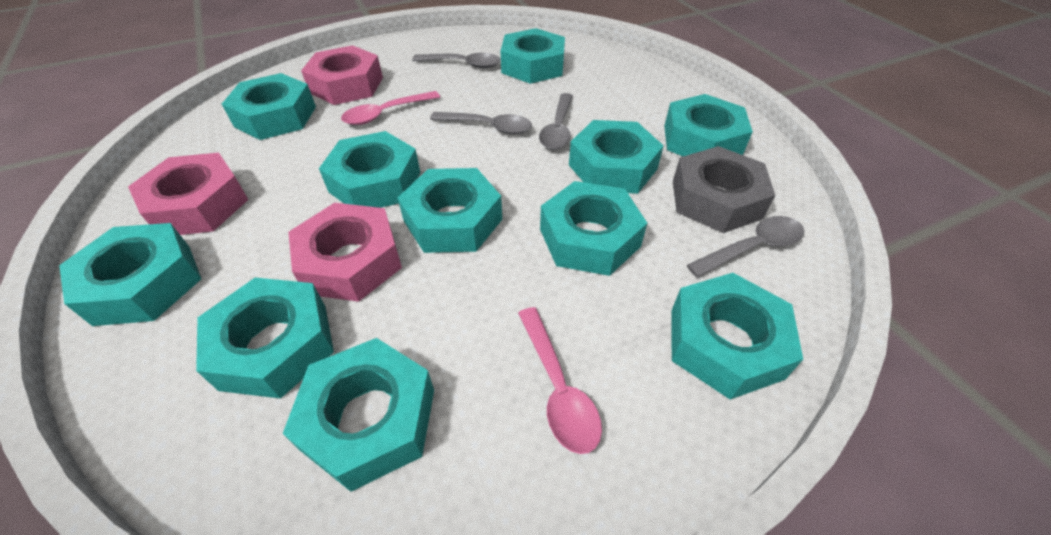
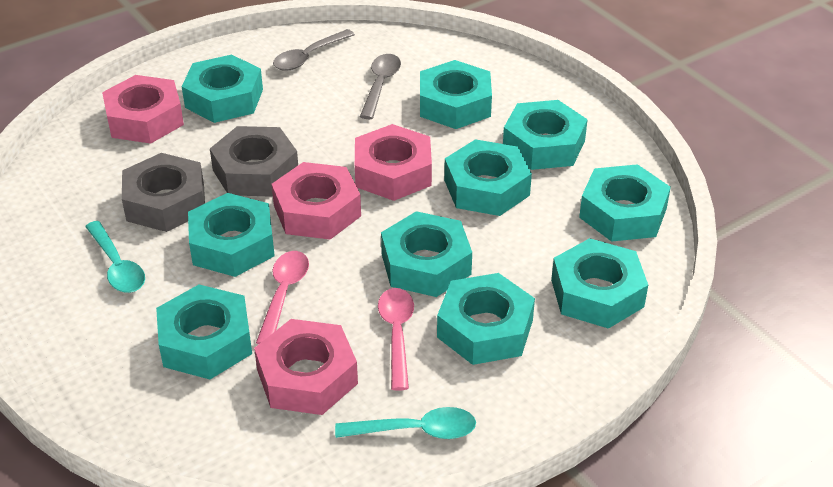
grey nut: [673,146,775,233] = 1 -> [122,153,205,232] [210,126,298,197] = 2
grey spoon: [412,53,500,68] [430,112,532,134] [539,93,573,150] [687,216,804,278] = 4 -> [273,29,355,71] [360,54,401,119] = 2
pink nut: [128,153,249,235] [288,203,402,302] [301,45,383,105] = 3 -> [102,75,184,144] [254,319,358,415] [272,162,361,240] [355,124,432,201] = 4
turquoise nut: [59,223,201,326] [196,277,334,399] [222,73,316,140] [283,338,434,492] [319,131,420,208] [398,168,502,253] [501,28,565,84] [540,181,647,276] [569,120,664,194] [664,94,753,156] [671,273,803,400] = 11 -> [156,285,252,379] [182,55,263,123] [188,193,275,277] [381,211,472,297] [420,60,492,129] [437,273,535,365] [444,139,532,216] [503,100,588,170] [551,238,648,329] [579,164,671,242] = 10
turquoise spoon: none = 0 -> [85,221,145,293] [335,407,476,439] = 2

